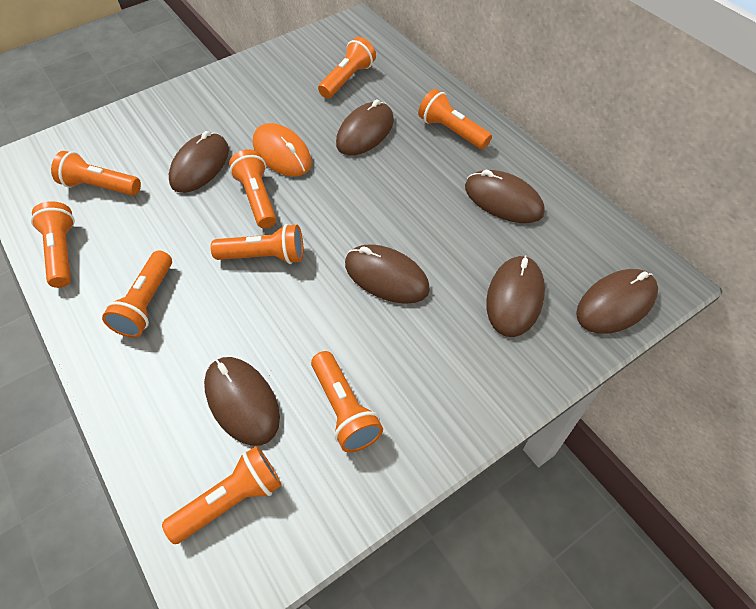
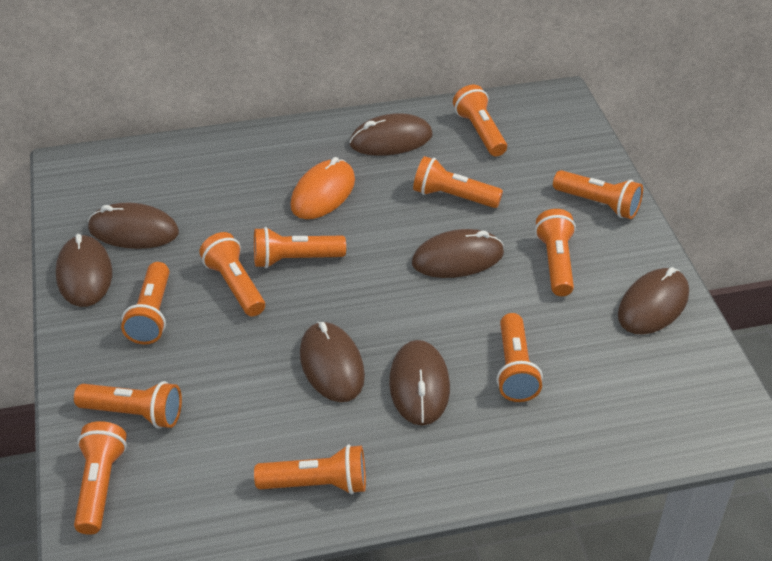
orange flashlight: [31,201,75,288] [51,151,141,196] [102,250,172,338] [162,446,282,544] [211,224,303,264] [229,149,276,229] [311,351,383,452] [318,37,376,98] [418,89,492,149] = 9 -> [74,381,182,428] [74,421,127,535] [121,262,169,344] [199,232,265,316] [254,227,346,268] [254,444,366,494] [413,156,503,208] [453,85,507,157] [496,313,543,402] [535,209,576,296] [553,170,643,219] = 11

